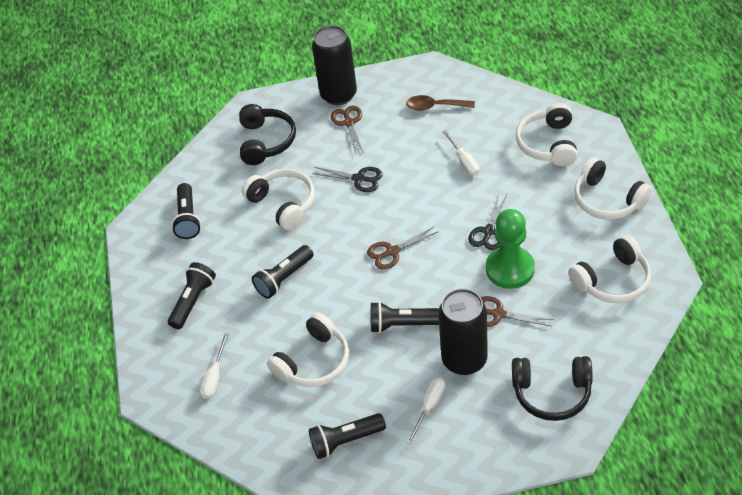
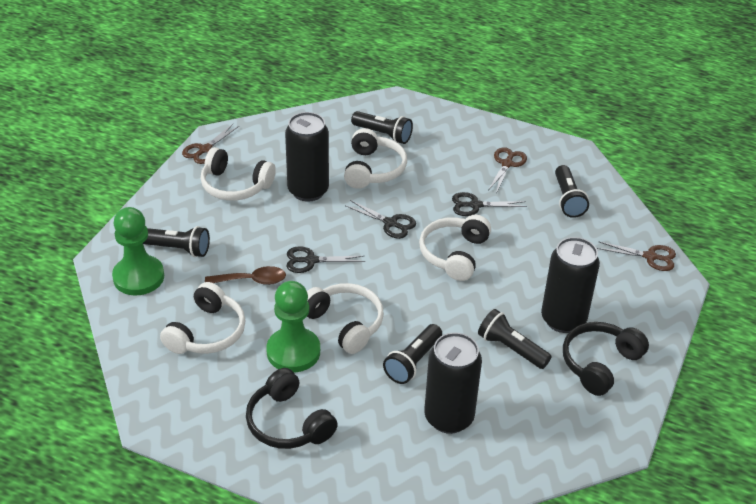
black can: [312,25,357,105] [438,288,488,375] = 2 -> [285,112,329,202] [424,332,482,434] [541,237,600,333] = 3
black scissors: [312,167,383,192] [468,193,507,250] = 2 -> [286,246,365,273] [345,200,416,239] [452,192,527,216] = 3
green pawn: [486,209,535,289] = 1 -> [112,207,164,295] [266,281,320,372] = 2
white screwdriver: [200,333,229,399] [406,377,445,444] [443,130,480,176] = 3 -> none = 0

